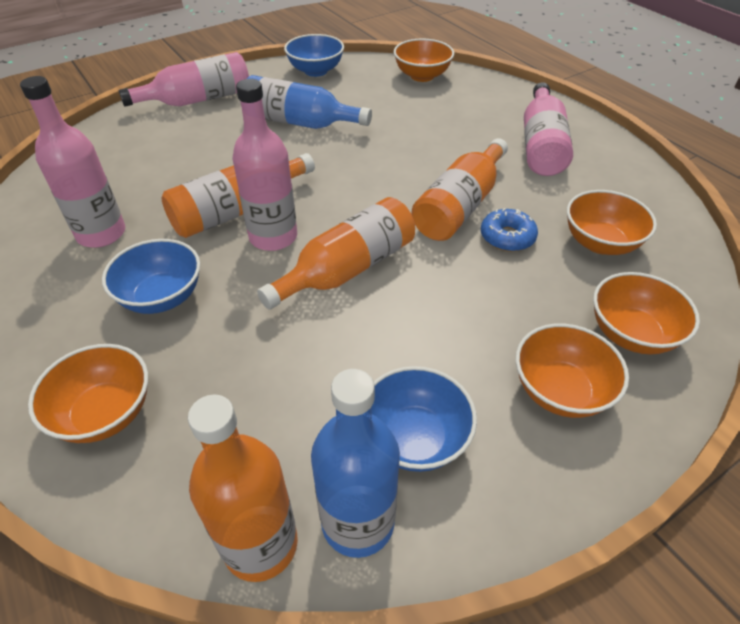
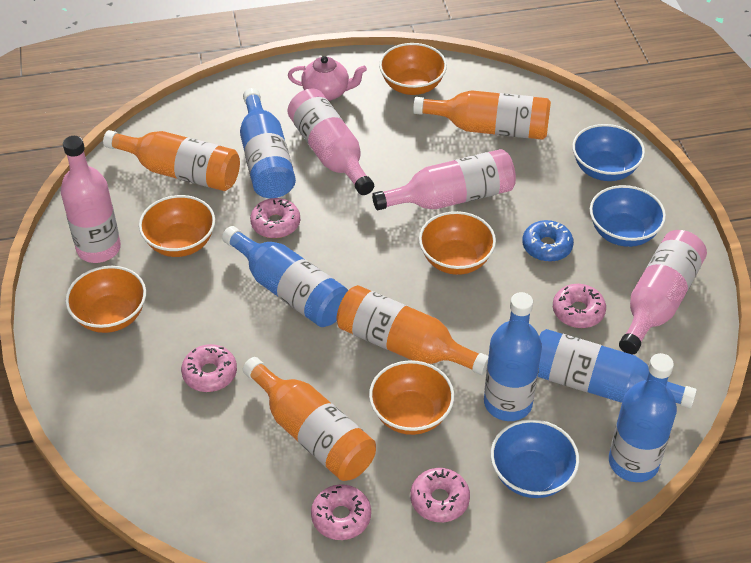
blue bottle: [247,75,372,129] [311,369,400,558] = 2 -> [222,226,348,327] [240,88,296,198] [484,292,542,421] [538,329,697,409] [609,353,677,482] = 5
pink donut: none = 0 -> [181,344,237,392] [250,198,300,238] [311,484,371,540] [410,468,470,522] [553,284,606,328] = 5
pink teapot: none = 0 -> [288,56,367,101] = 1

